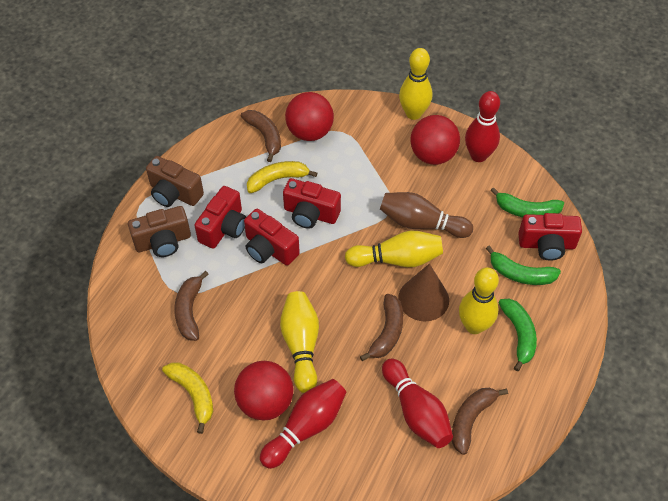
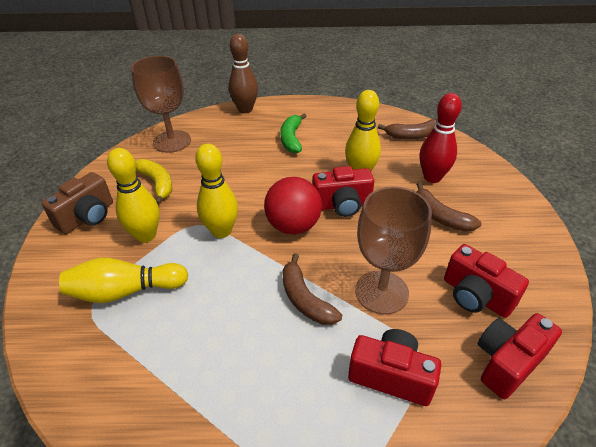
brown banana: [174,271,209,341] [241,110,281,162] [360,294,403,361] [452,388,508,455] = 4 -> [282,253,342,325] [378,119,438,140] [416,183,482,232] = 3
brown camera: [128,206,191,257] [146,156,204,207] = 2 -> [41,172,113,234] = 1
brown cone: [398,264,449,321] = 1 -> none = 0
brown goblet: none = 0 -> [131,56,191,153] [355,186,432,315] = 2
green banana: [486,245,561,285] [490,187,564,217] [499,299,537,371] = 3 -> [280,113,307,153] = 1
red ball: [234,361,294,420] [285,92,334,141] [410,115,460,165] = 3 -> [264,177,322,234] = 1
red bowling pin: [260,379,347,469] [382,358,453,448] [465,91,500,162] = 3 -> [420,93,462,183] = 1
yellow banana: [162,363,213,434] [247,161,317,193] = 2 -> [135,159,172,205] = 1

